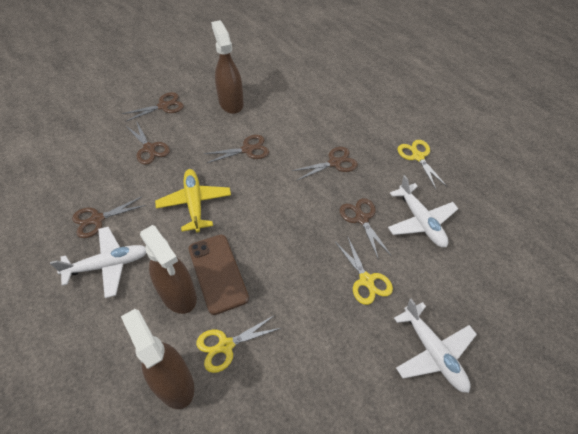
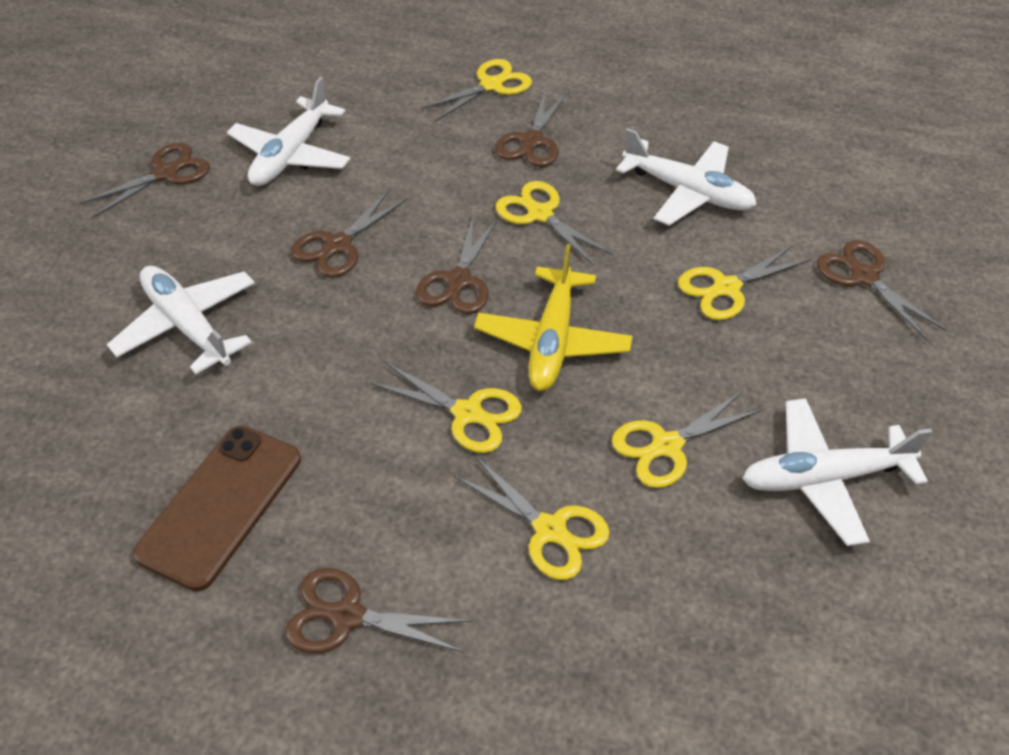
brown spray bottle: [121,309,194,409] [140,225,197,314] [211,20,244,114] = 3 -> none = 0
white plane: [50,227,146,298] [388,175,458,247] [394,299,477,393] = 3 -> [107,266,255,374] [227,77,351,186] [616,128,757,226] [742,398,932,546] = 4
yellow scissors: [196,315,281,373] [335,236,393,305] [398,140,447,189] = 3 -> [370,362,522,453] [421,59,532,121] [454,455,610,580] [496,181,613,266] [612,391,763,488] [678,245,811,320] = 6

